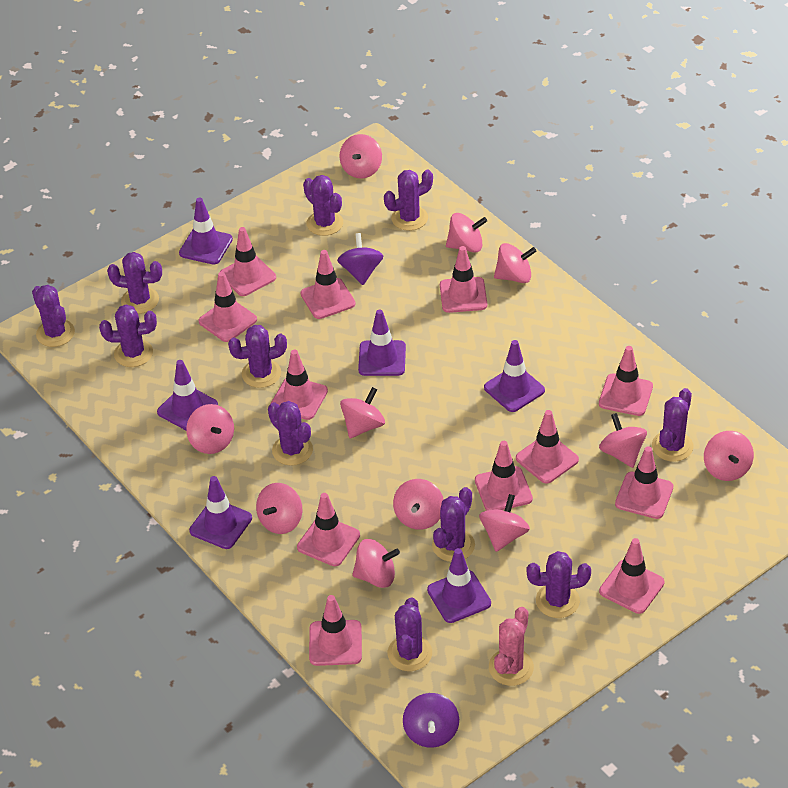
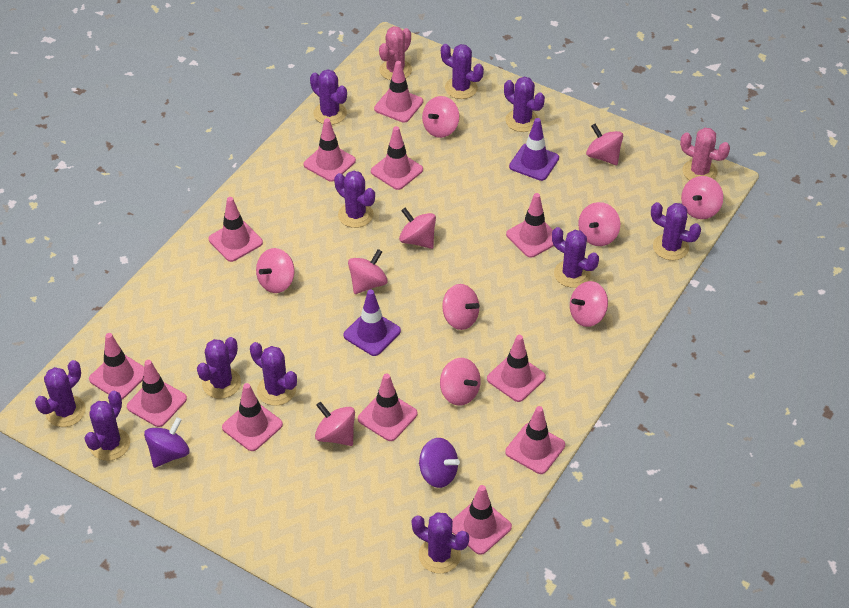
pink cactus: [489,607,534,686] = 1 -> [379,26,412,80] [680,128,730,181] = 2
purple traffic cone: [157,360,218,430] [179,198,233,264] [189,476,252,549] [358,309,406,376] [427,548,491,623] [484,340,545,412] = 6 -> [343,290,401,356] [509,118,559,181] = 2

